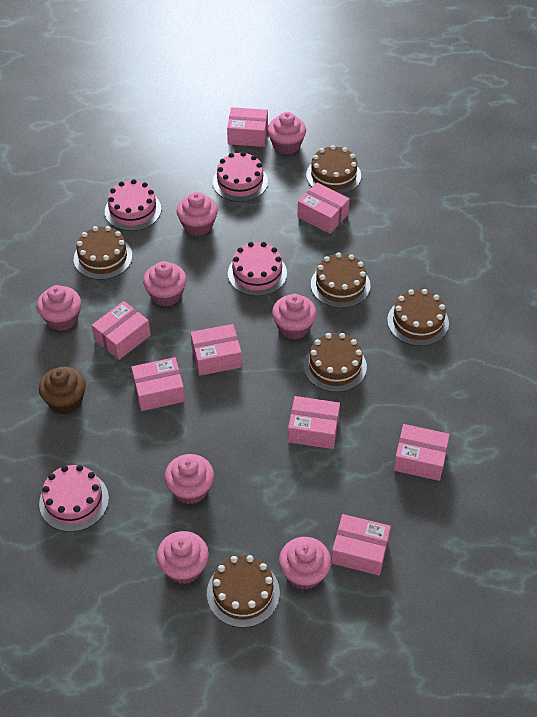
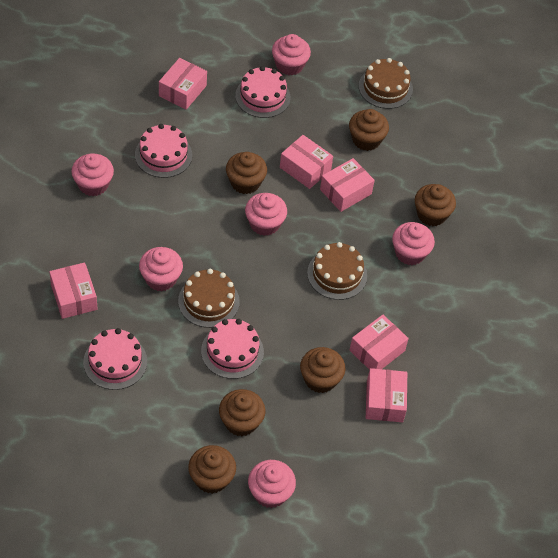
brown cake: [74,226,132,280] [207,555,280,628] [303,333,367,392] [306,145,361,194] [311,252,371,308] [387,289,449,346] = 6 -> [178,269,240,328] [307,242,367,300] [359,58,413,109] = 3
brown cupcake: [39,367,86,414] = 1 -> [188,445,236,494] [219,389,265,436] [226,152,267,194] [300,347,345,393] [349,109,389,151] [415,184,456,226] = 6
pink box: [92,301,151,360] [131,357,185,411] [190,324,242,376] [227,107,268,147] [288,396,340,449] [298,182,350,234] [331,514,391,576] [393,424,450,481] = 8 -> [49,262,97,319] [159,58,207,110] [280,135,333,189] [320,158,375,212] [350,315,409,370] [366,368,407,422] = 6
pink cupcake: [37,285,81,331] [143,261,187,306] [157,531,209,584] [165,454,214,504] [177,192,218,236] [268,112,306,155] [272,294,317,340] [279,537,331,590] = 8 -> [71,153,114,196] [139,247,183,291] [245,193,287,236] [248,460,296,508] [272,34,311,76] [392,222,435,265] = 6

